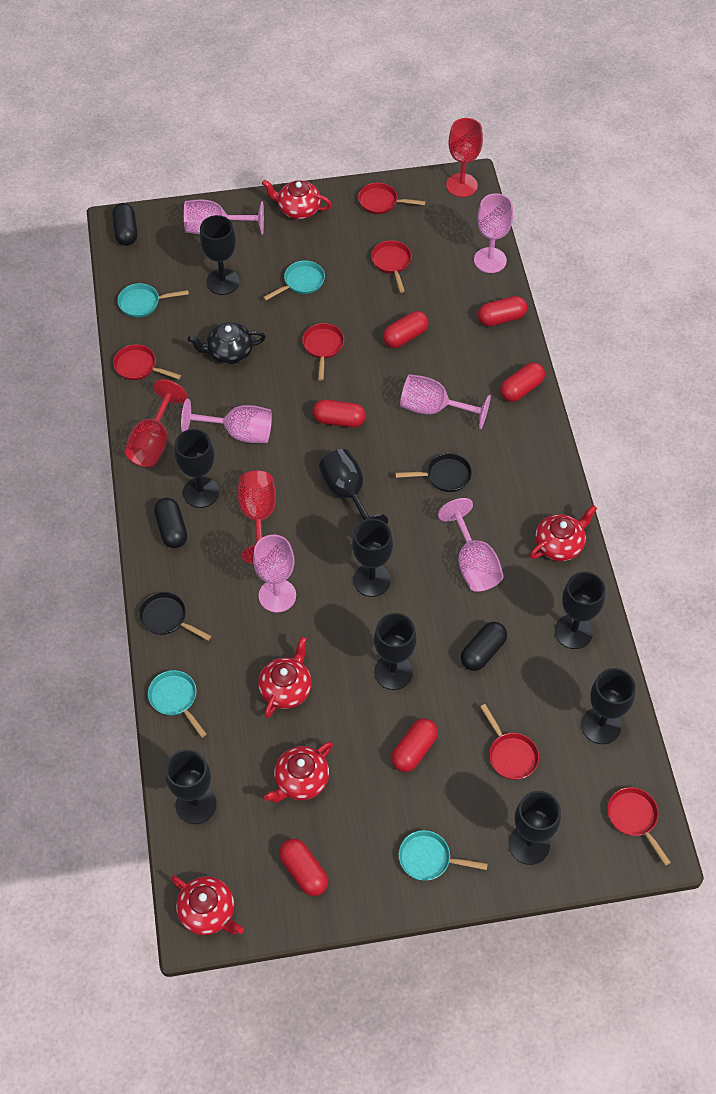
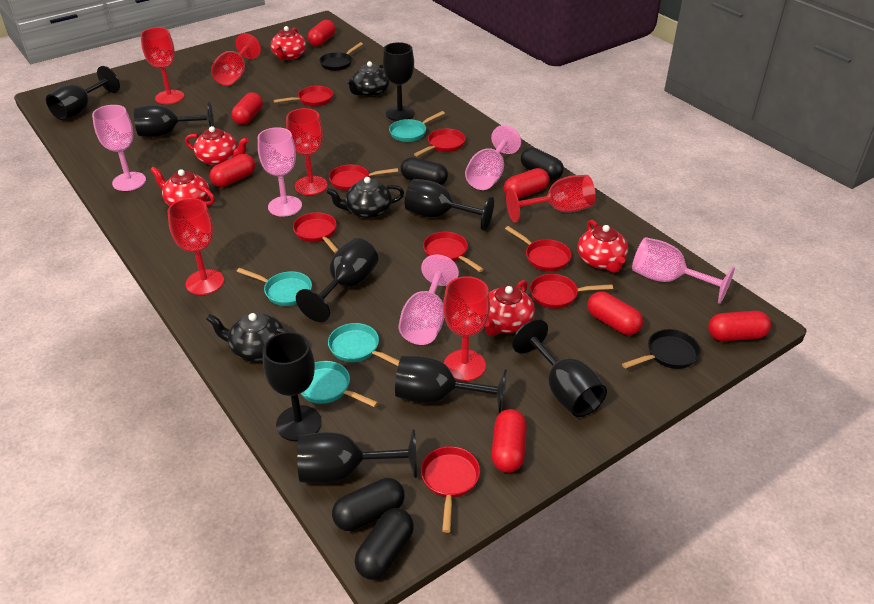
black capsule: [112,203,137,246] [154,498,187,548] [461,622,507,671] = 3 -> [332,478,405,531] [355,508,414,580] [401,157,448,185] [521,147,564,180] = 4
black teapot: [188,322,266,364] = 1 -> [206,312,290,362] [326,177,404,219] [346,61,390,97] = 3
pink goblet: [181,399,272,443] [184,200,264,235] [253,535,296,613] [400,374,491,429] [438,498,504,592] [474,193,513,273] = 6 -> [92,105,146,191] [258,127,302,217] [399,255,459,345] [465,125,521,190] [632,237,735,304] = 5
red capsule: [279,839,328,896] [312,399,366,428] [383,311,429,348] [391,718,438,772] [478,296,527,327] [500,362,545,402] = 6 -> [210,154,255,187] [232,92,263,125] [308,20,335,46] [491,409,527,473] [504,168,549,199] [587,292,643,335] [708,311,771,341] = 7
red goblet: [124,379,187,467] [238,471,276,564] [446,118,483,197] = 3 -> [140,28,184,104] [168,198,224,295] [211,33,261,86] [286,108,328,195] [443,276,490,381] [506,175,596,222] = 6
red pan: [113,344,181,380] [302,323,344,380] [358,183,426,214] [371,240,412,293] [480,704,539,780] [607,787,671,866] = 6 -> [273,86,333,106] [293,212,338,253] [329,165,398,191] [414,129,466,156] [421,446,480,533] [423,232,484,272] [505,226,572,271] [530,274,613,309] = 8

